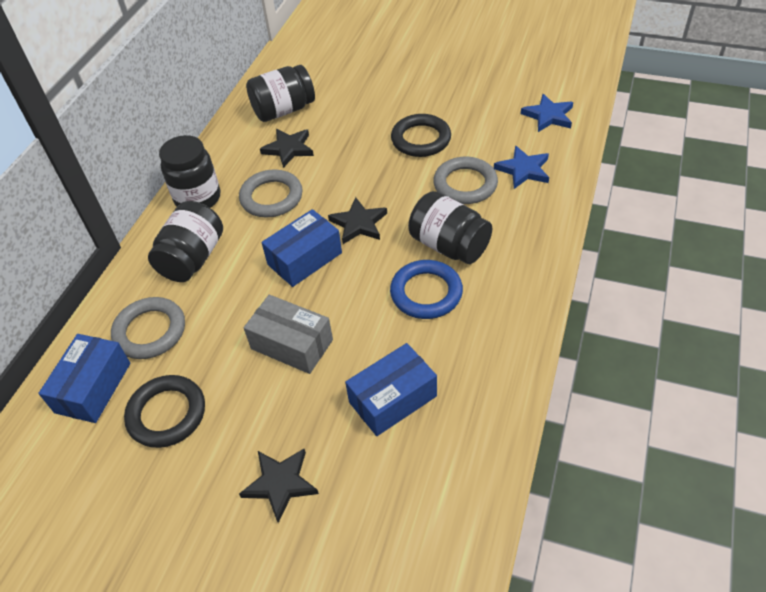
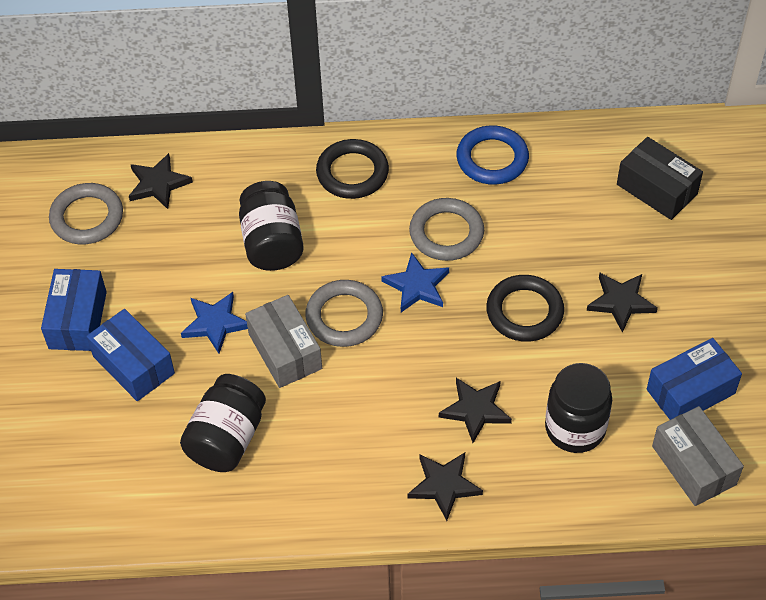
black box: none = 0 -> [617,137,703,220] = 1
black jar: [148,201,223,282] [159,135,220,208] [246,65,315,122] [408,191,492,264] = 4 -> [180,374,266,472] [239,181,304,271] [545,363,612,453] = 3
black star: [239,449,319,523] [260,129,314,168] [328,197,387,244] = 3 -> [129,153,193,209] [408,453,483,521] [439,378,512,443] [587,273,658,333] = 4
grey box: [244,295,333,374] = 1 -> [245,295,322,388] [652,406,744,506] = 2

